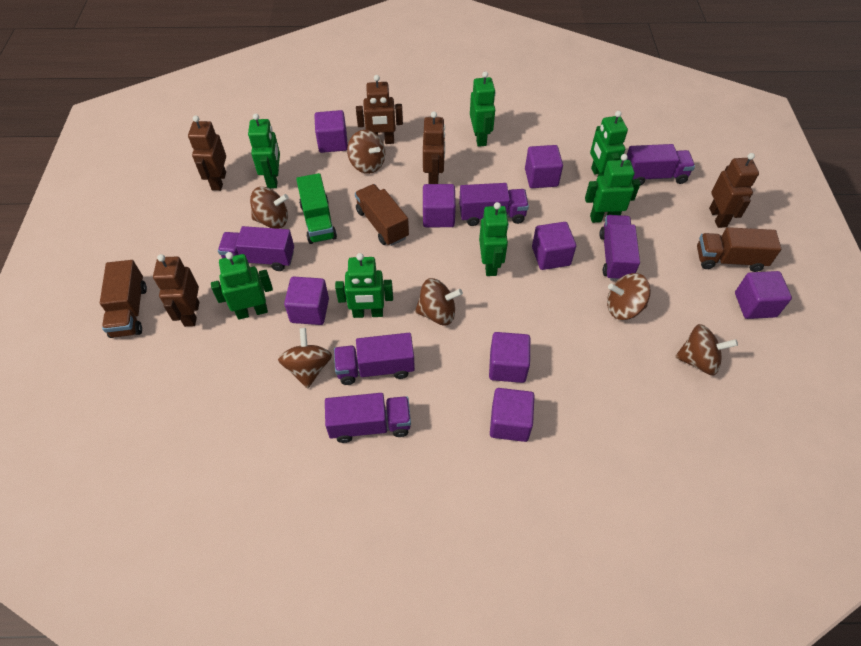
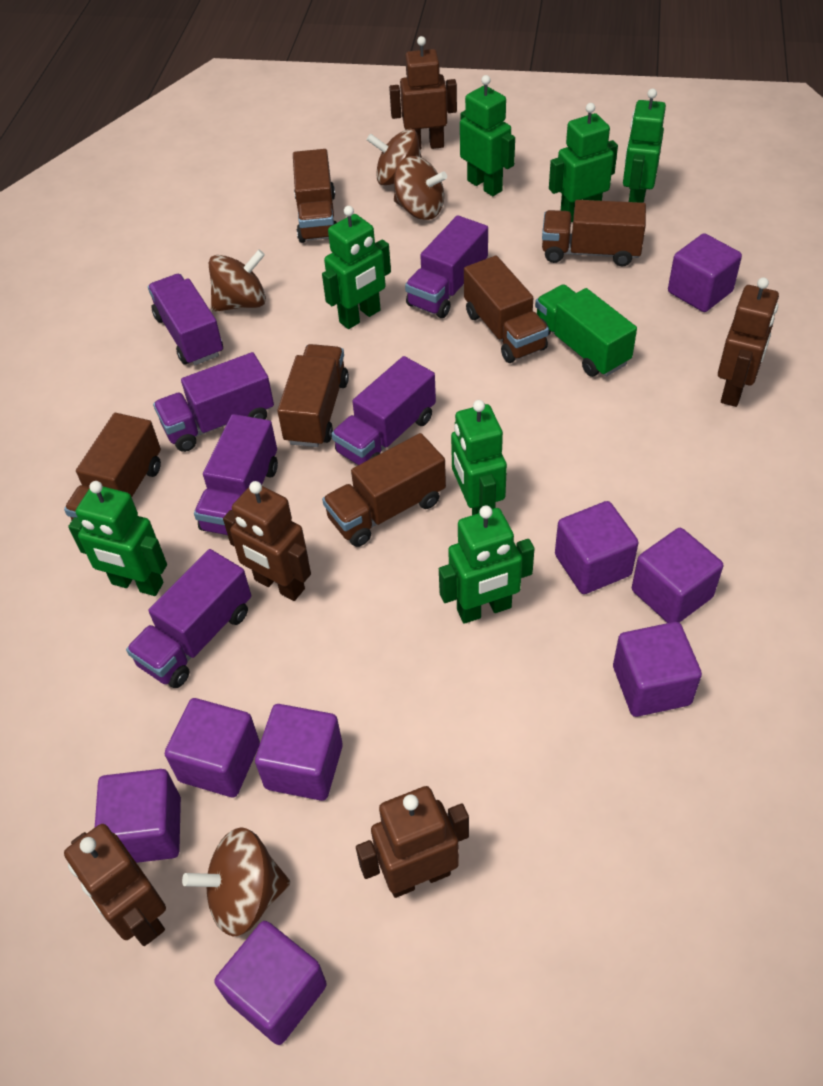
brown spinning top: [250,187,289,229] [278,328,332,389] [347,130,385,174] [415,278,463,325] [607,273,651,320] [675,324,738,376] = 6 -> [182,827,290,937] [209,249,266,312] [367,129,422,185] [394,156,447,220] = 4
brown truck: [100,260,147,338] [355,184,409,246] [697,227,781,272] = 3 -> [64,413,161,521] [277,344,349,447] [293,149,337,243] [322,433,446,547] [464,256,549,363] [542,200,646,266] = 6

